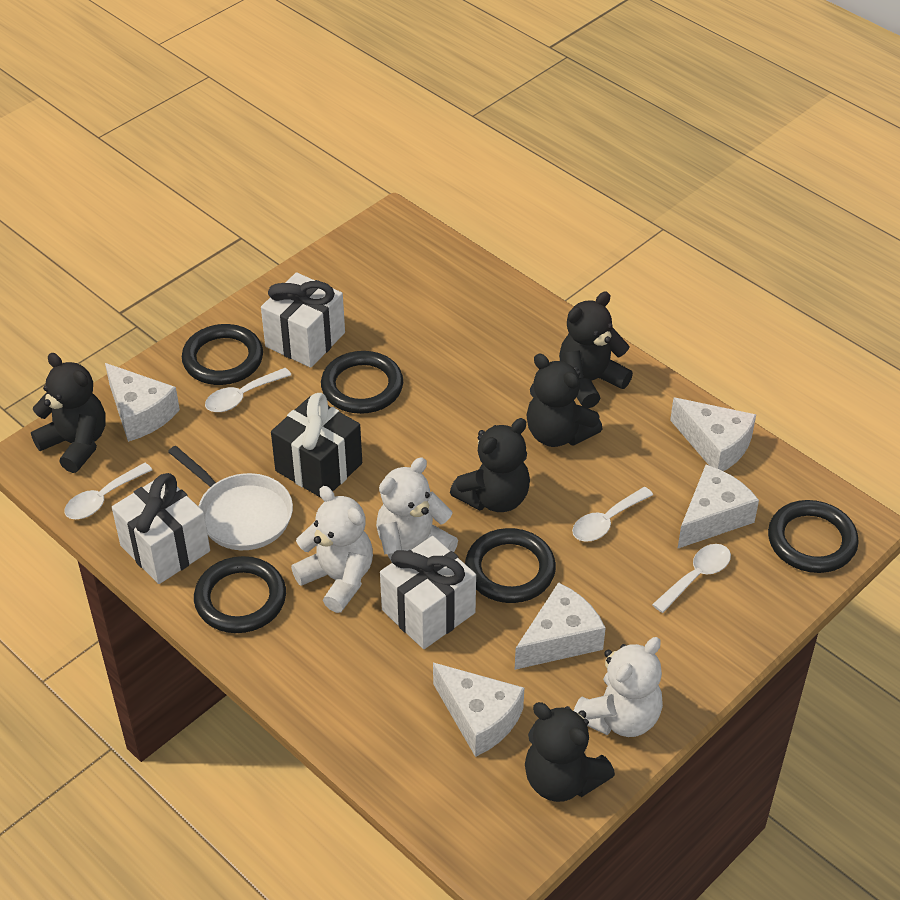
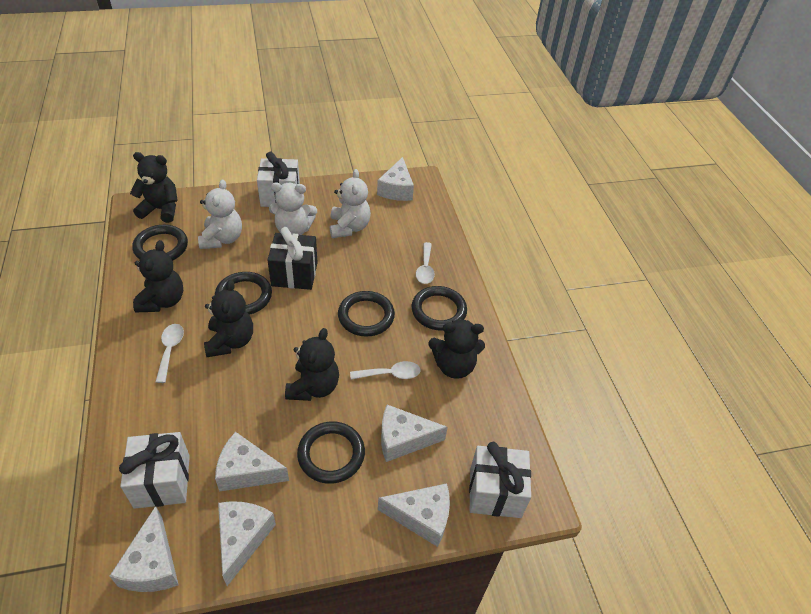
white cheese: [105,363,180,442] [433,663,524,757] [515,582,606,670] [670,398,756,471] [678,465,759,548] = 5 -> [110,506,179,592] [215,432,289,492] [218,501,276,586] [377,157,414,201] [378,483,450,547] [381,405,448,462] = 6
white pan: [168,446,293,550] = 1 -> none = 0
white spoon: [64,463,152,519] [205,368,291,412] [572,487,653,542] [652,544,731,613] = 4 -> [155,324,184,383] [350,361,421,380] [416,242,435,284] = 3

